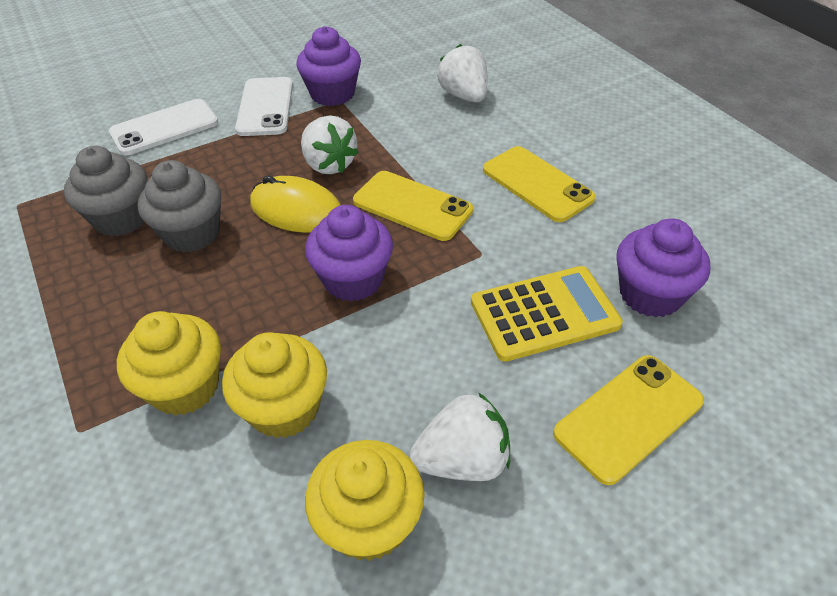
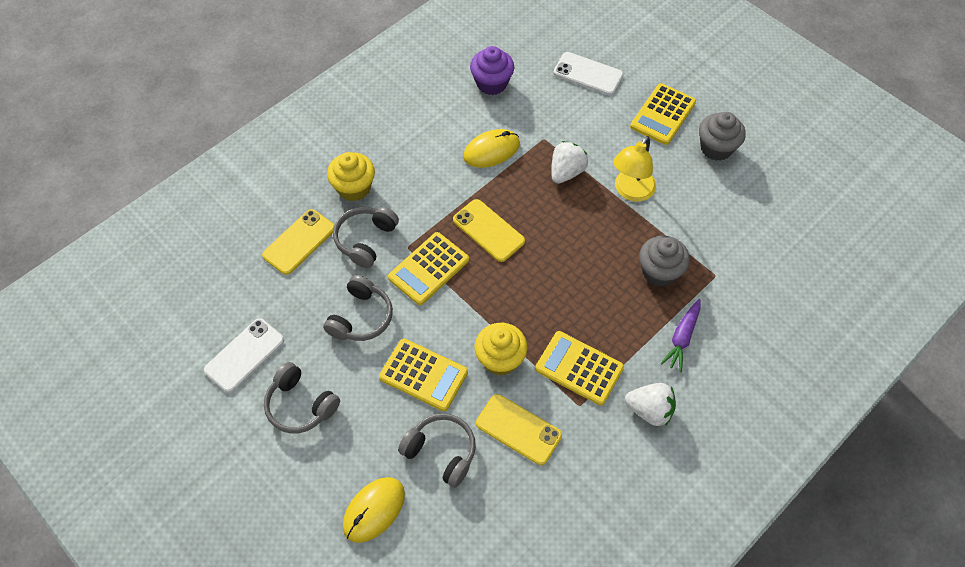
grey headphones: none = 0 -> [264,362,340,434] [323,275,393,341] [333,207,399,268] [398,413,476,488] = 4
purple carrot: none = 0 -> [661,299,701,372] = 1
purple cupcake: [296,26,361,106] [305,205,393,302] [616,218,710,318] = 3 -> [470,46,514,95] = 1
white strawberry: [301,116,359,174] [410,392,510,481] [437,44,487,102] = 3 -> [551,141,588,184] [625,383,676,426] = 2
yellow calculator: [471,266,623,362] = 1 -> [379,339,468,411] [388,232,469,305] [535,331,624,405] [630,83,696,145] = 4
yellow cupcake: [117,311,221,416] [222,332,327,438] [305,440,425,561] = 3 -> [327,152,375,201] [475,323,528,376] = 2
yellow lamp: none = 0 -> [613,136,656,202] = 1
yellow mouse: [251,176,340,233] = 1 -> [343,477,405,543] [463,129,520,168] = 2

